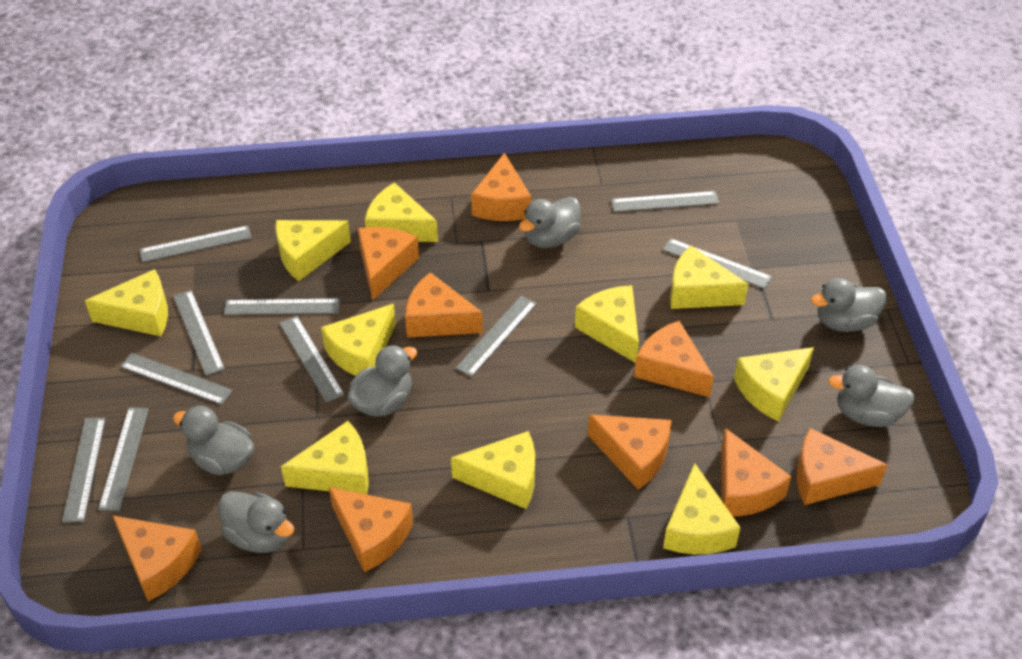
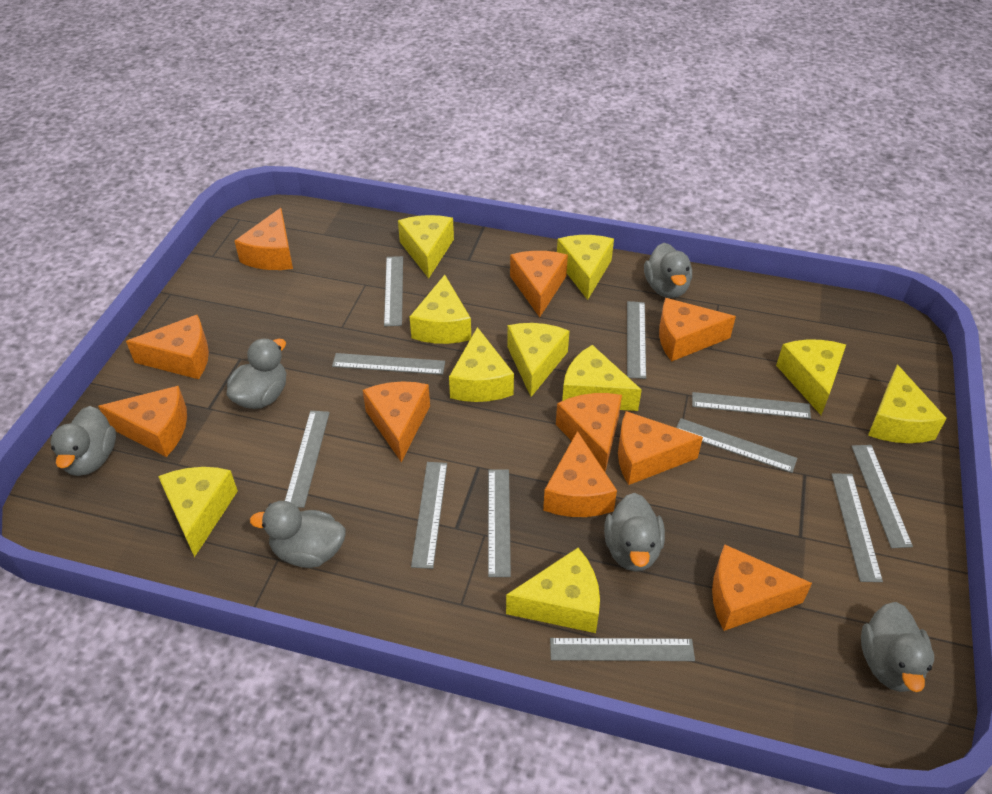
grey ruler: [62,418,106,522] [98,407,149,511] [120,353,233,405] [140,226,252,262] [173,290,225,376] [224,298,340,315] [279,316,344,402] [456,295,537,377] [611,191,719,212] [663,238,772,289] = 10 -> [285,411,330,508] [332,353,445,375] [384,256,403,326] [411,462,447,569] [488,470,511,577] [550,638,695,661] [627,301,646,379] [676,418,797,473] [692,392,811,419] [831,473,883,582] [851,445,913,548] = 11
orange cheese: [112,515,202,601] [329,487,413,572] [358,227,419,301] [405,272,483,338] [471,152,531,221] [588,415,672,490] [634,321,714,397] [721,428,791,517] [797,428,888,505] = 9 -> [98,386,187,457] [126,315,209,379] [235,208,293,270] [363,381,430,462] [510,251,568,317] [543,431,617,517] [556,393,622,472] [618,411,703,485] [659,298,736,361] [712,544,812,631] = 10

